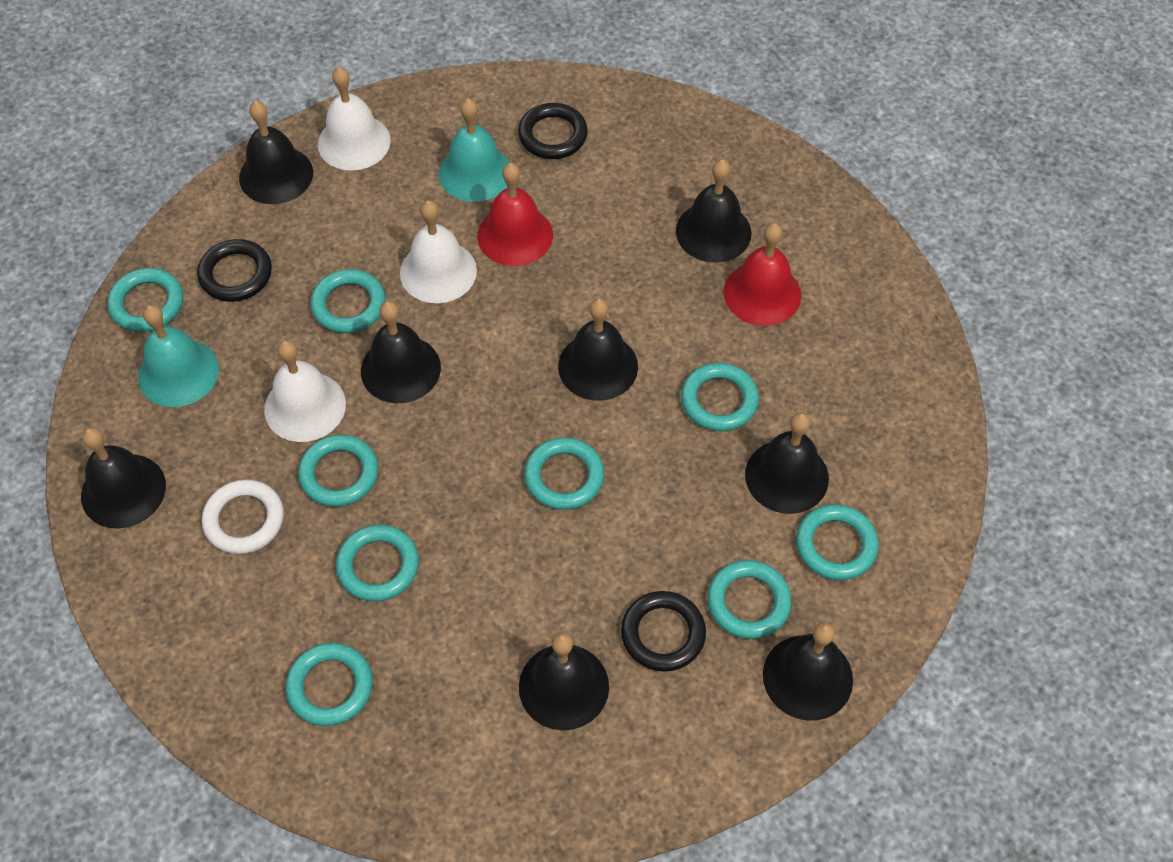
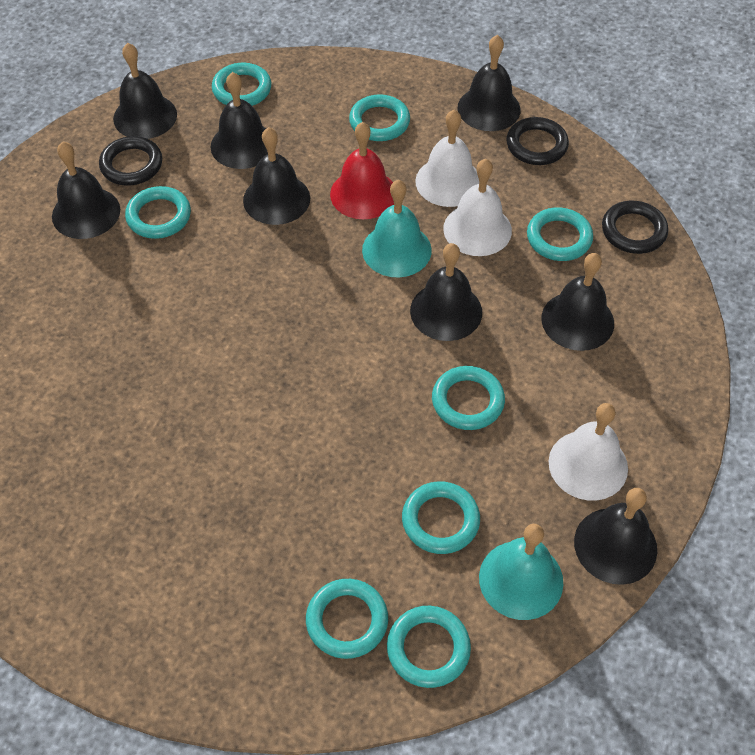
red bell: [477,163,553,266] [723,223,801,326] = 2 -> [330,122,394,219] = 1
turquoise ring: [108,268,183,332] [286,643,373,726] [298,434,378,507] [310,269,385,333] [336,525,419,602] [524,437,604,510] [681,363,759,431] [707,560,791,639] [796,504,879,580] = 9 -> [125,186,191,239] [212,63,271,106] [306,579,388,659] [349,94,410,141] [387,606,471,688] [402,481,480,554] [432,366,505,430] [527,208,593,261] = 8
white ring: [202,479,284,554] = 1 -> none = 0

